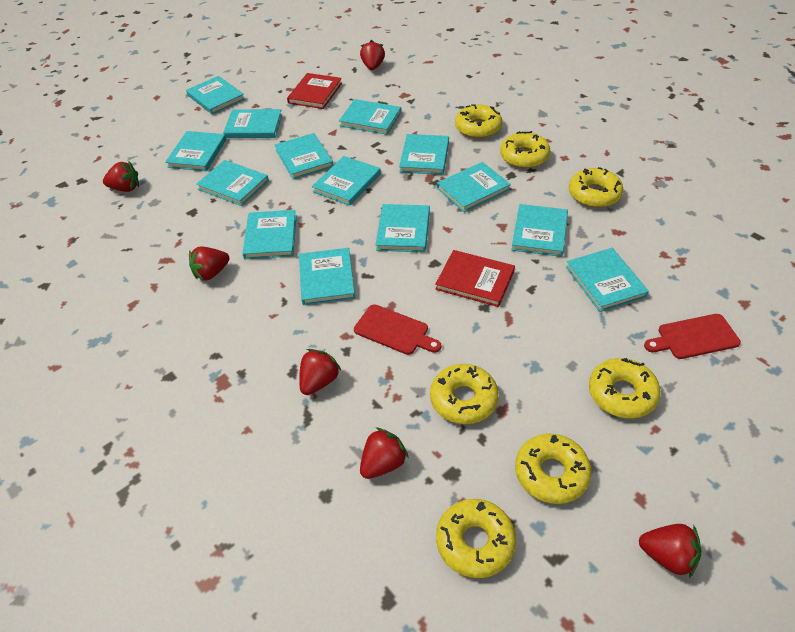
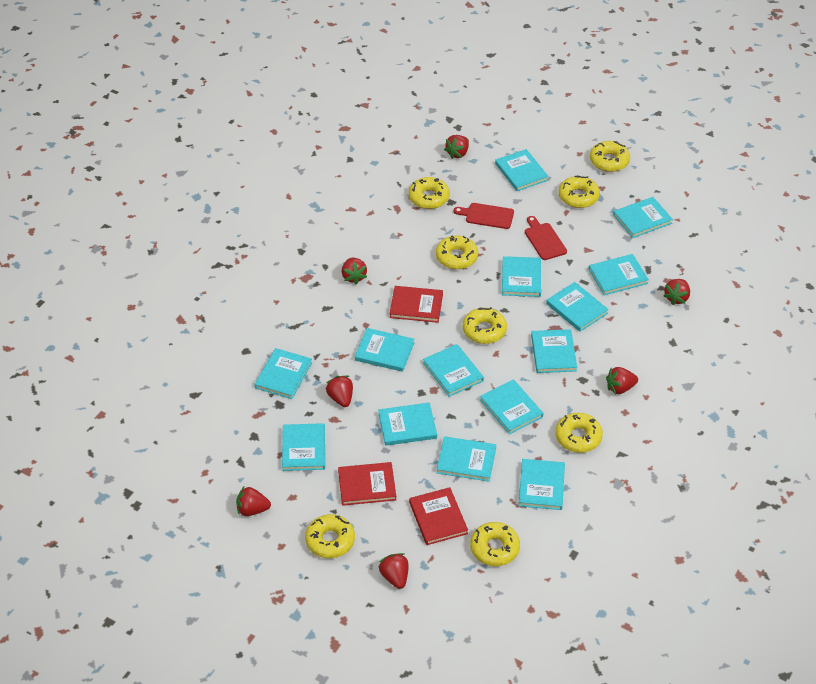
red book: [287,73,342,109] [435,250,515,307] = 2 -> [338,462,396,506] [390,286,443,323] [409,487,468,545] = 3
red strawberry: [103,162,139,192] [189,247,230,281] [299,349,341,395] [360,40,385,70] [360,427,409,479] [639,524,702,578] = 6 -> [236,486,271,516] [326,375,353,407] [342,258,367,284] [379,553,409,589] [444,135,469,159] [606,367,638,395] [663,279,690,305] = 7
yellow donut: [430,364,499,424] [436,499,516,578] [455,104,502,138] [500,131,550,168] [515,434,591,504] [569,167,623,208] [589,358,661,419] = 7 -> [305,514,355,558] [409,177,450,209] [436,236,478,269] [463,307,507,344] [470,522,520,566] [555,413,603,453] [559,175,600,208] [590,141,630,172] = 8

